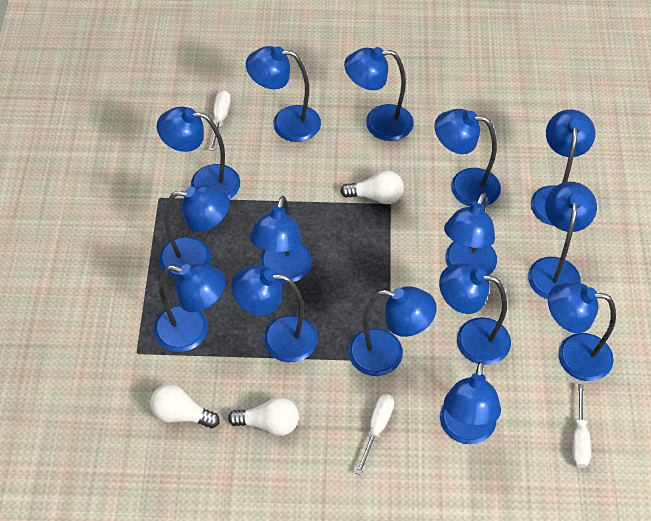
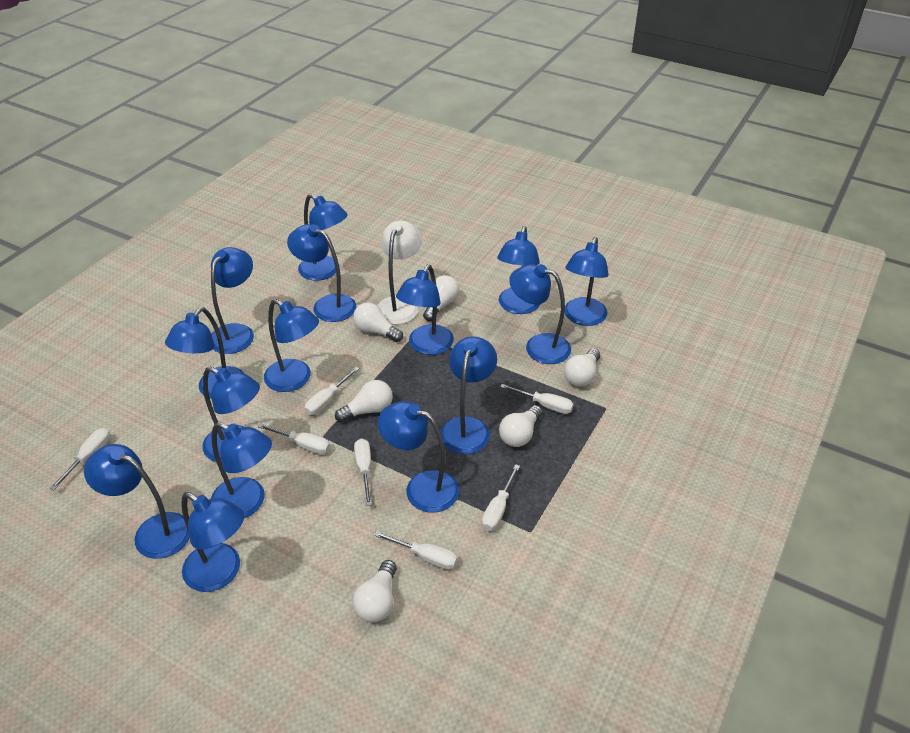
white lamp: none = 0 -> [377,221,422,325] = 1
white light bulb: [150,384,220,428] [228,397,299,436] [340,170,404,204] = 3 -> [335,380,393,422] [353,303,403,342] [353,560,397,622] [423,275,459,321] [499,405,542,447] [564,349,600,387] = 6
white screwdriver: [209,90,231,151] [355,394,394,475] [572,384,591,468] = 3 -> [50,428,110,490] [258,423,330,454] [304,367,359,415] [354,439,372,506] [374,531,458,570] [482,464,520,531] [500,384,574,414] = 7

